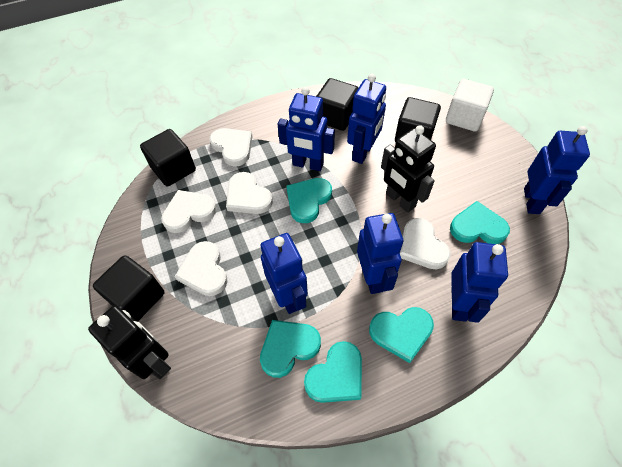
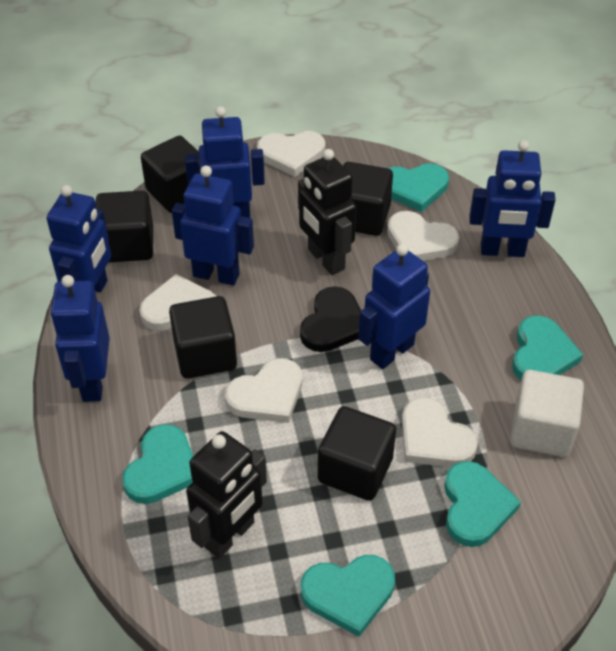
black cube: [93,255,165,322] [140,129,196,187] [316,78,358,131] [395,97,441,142] = 4 -> [96,191,153,263] [141,136,200,213] [169,296,237,379] [318,406,396,501] [343,162,393,236] = 5
black heart: none = 0 -> [300,286,361,352] = 1

